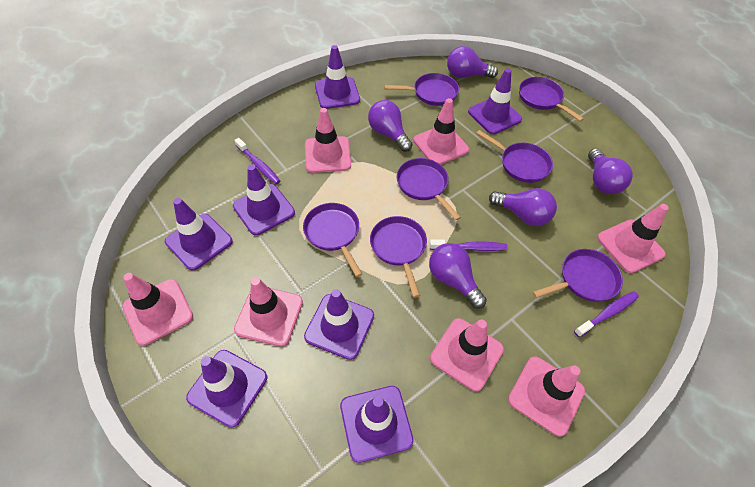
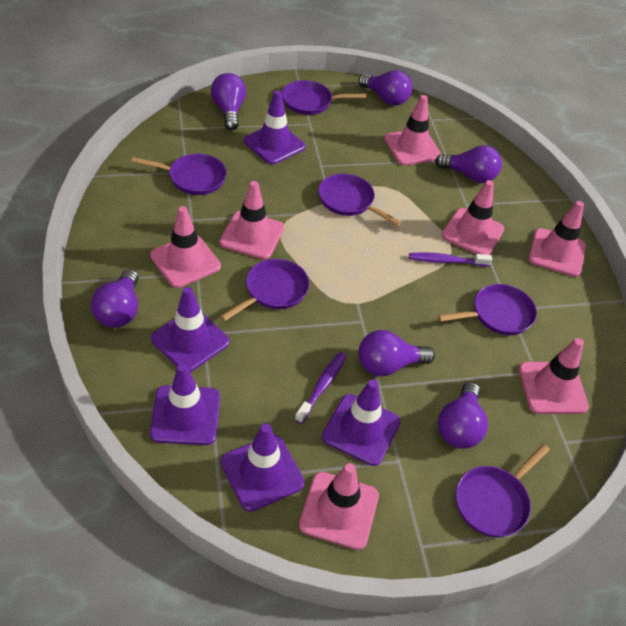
purple light bulb: [368,100,413,152] [429,243,487,309] [447,46,498,78] [489,188,557,226] [588,148,633,194] = 5 -> [91,269,139,328] [211,73,246,130] [358,70,412,106] [359,330,435,376] [435,145,502,183] [438,382,488,449] = 6
purple pan: [303,203,362,277] [370,216,427,298] [384,73,459,106] [396,158,461,220] [476,130,553,183] [519,77,584,122] [532,249,623,302] = 7 -> [132,154,227,195] [220,259,309,321] [282,80,366,115] [318,173,401,226] [438,284,537,335] [456,444,550,537] = 6
purple toothbrush: [234,138,280,184] [429,240,508,251] [574,291,639,337] = 3 -> [295,352,347,424] [409,252,492,266] = 2
purple traffic cone: [165,198,233,270] [186,350,267,428] [233,164,295,236] [304,289,374,360] [315,45,360,109] [340,386,414,463] [468,68,522,134] = 7 -> [150,363,220,445] [151,287,230,372] [221,423,305,512] [244,90,305,164] [322,379,401,466] = 5

